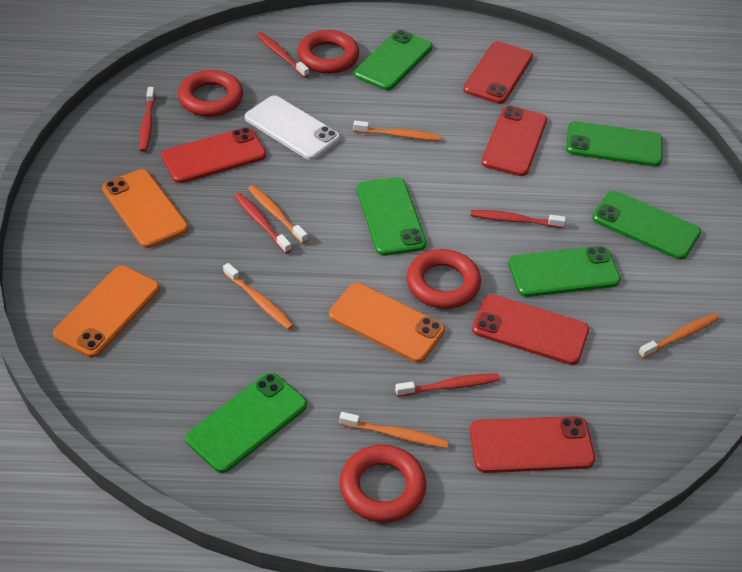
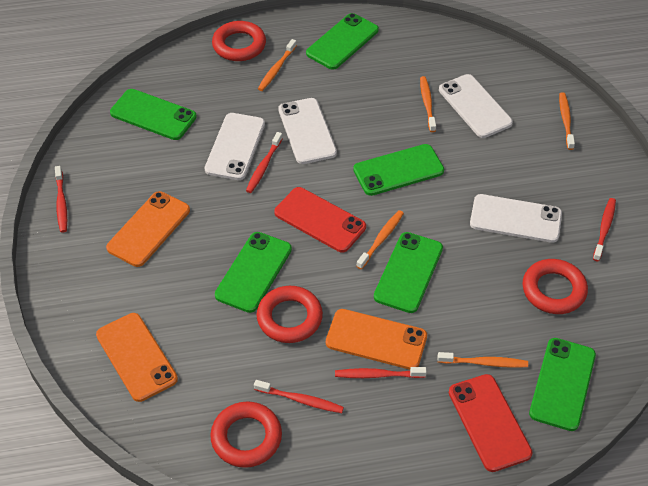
red phone: [162,127,266,183] [463,41,533,104] [470,416,595,473] [472,294,589,365] [481,106,547,176] = 5 -> [274,187,366,252] [449,374,533,472] = 2
white phone: [245,96,340,160] = 1 -> [205,113,265,180] [278,98,337,164] [439,74,513,138] [470,194,562,243] = 4

